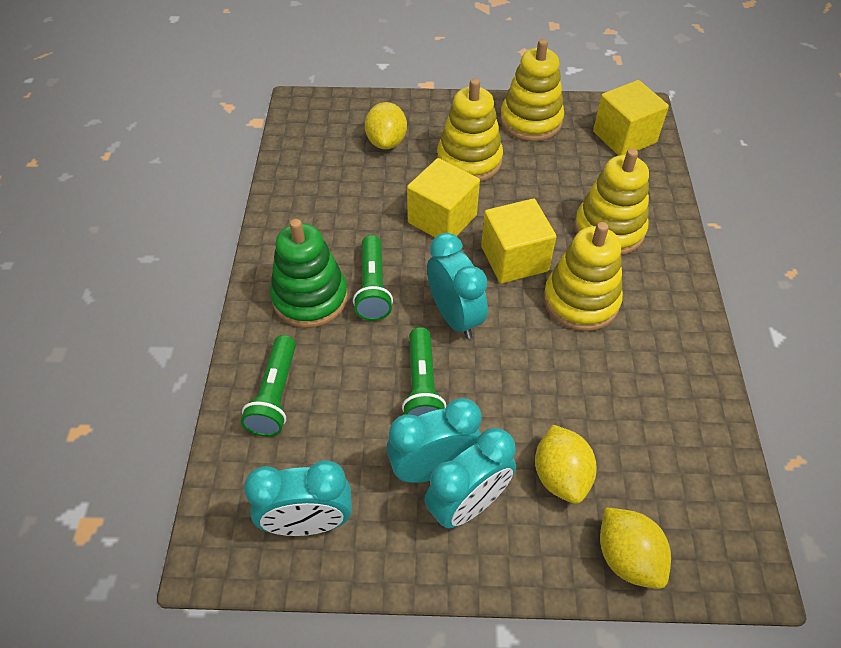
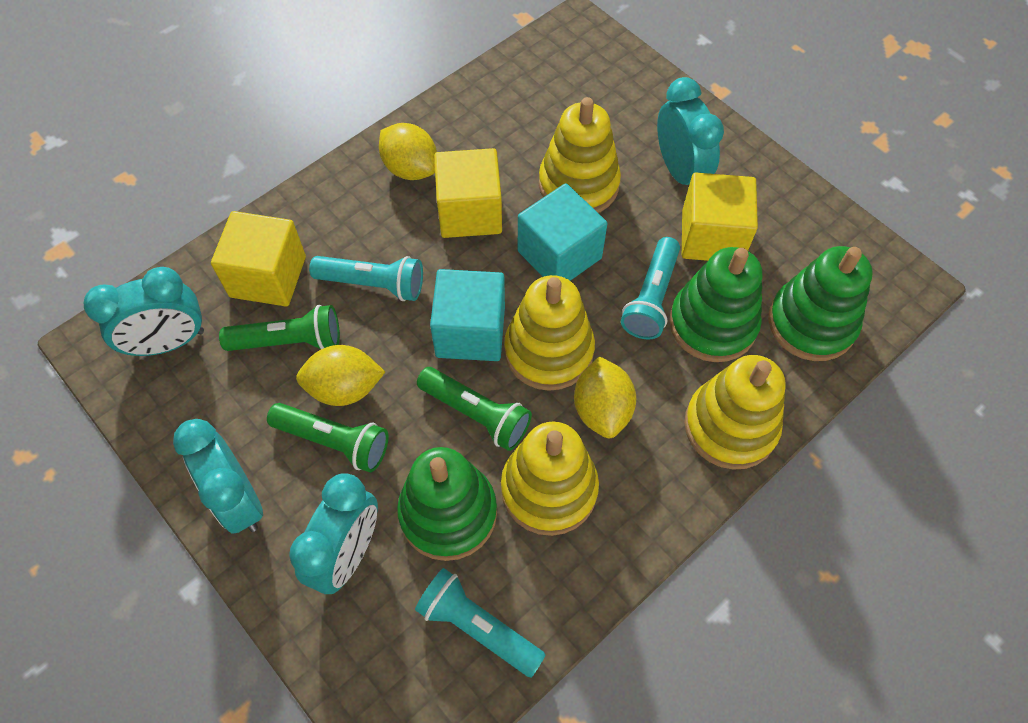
green stacking toy: [270,219,348,328] = 1 -> [397,447,497,561] [669,247,762,362] [768,246,873,361] = 3
turquoise cube: none = 0 -> [430,269,505,361] [518,184,607,281] = 2
turquoise flashlight: none = 0 -> [309,256,423,301] [415,568,546,678] [621,237,680,340] = 3

